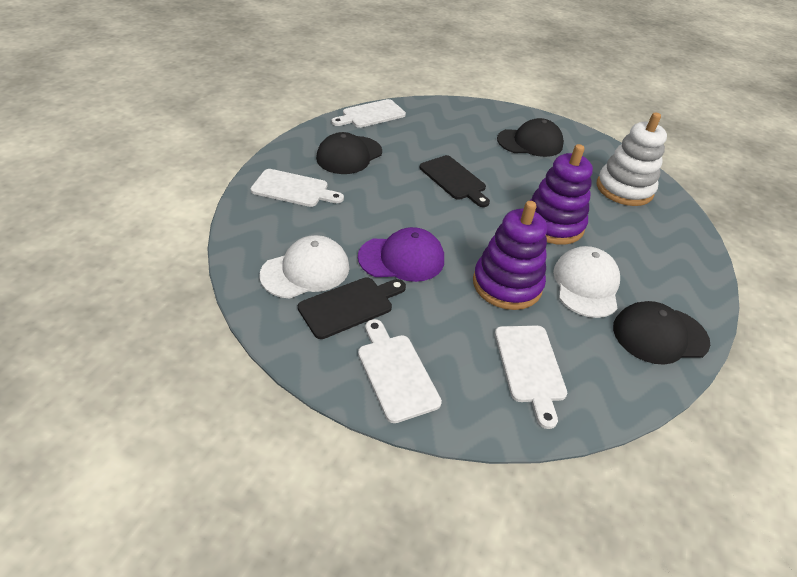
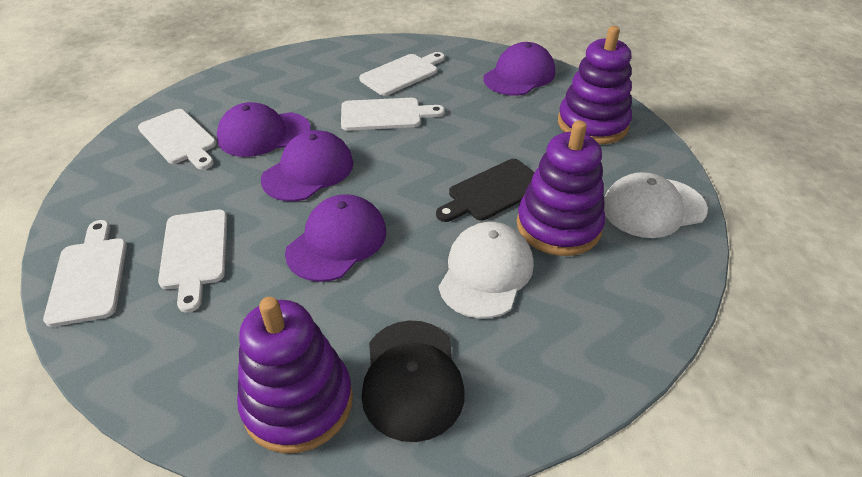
black cap: [316,132,382,174] [497,118,564,157] [613,301,710,365] = 3 -> [362,321,465,442] = 1
black cutting board: [298,277,406,339] [420,155,490,207] = 2 -> [436,159,535,222] = 1
purple cap: [358,227,444,282] = 1 -> [217,102,311,157] [261,130,354,201] [285,194,386,282] [483,42,555,96] = 4
purple stacking toy: [473,201,547,310] [529,144,593,245] = 2 -> [237,297,353,453] [517,120,605,256] [558,26,632,144] = 3
white cutting board: [250,169,344,207] [331,99,406,128] [358,319,442,423] [495,326,568,429] = 4 -> [43,220,127,327] [138,109,216,170] [158,210,227,313] [341,98,445,131] [359,52,445,96] = 5
white stacking toy: [597,112,667,206] = 1 -> none = 0

